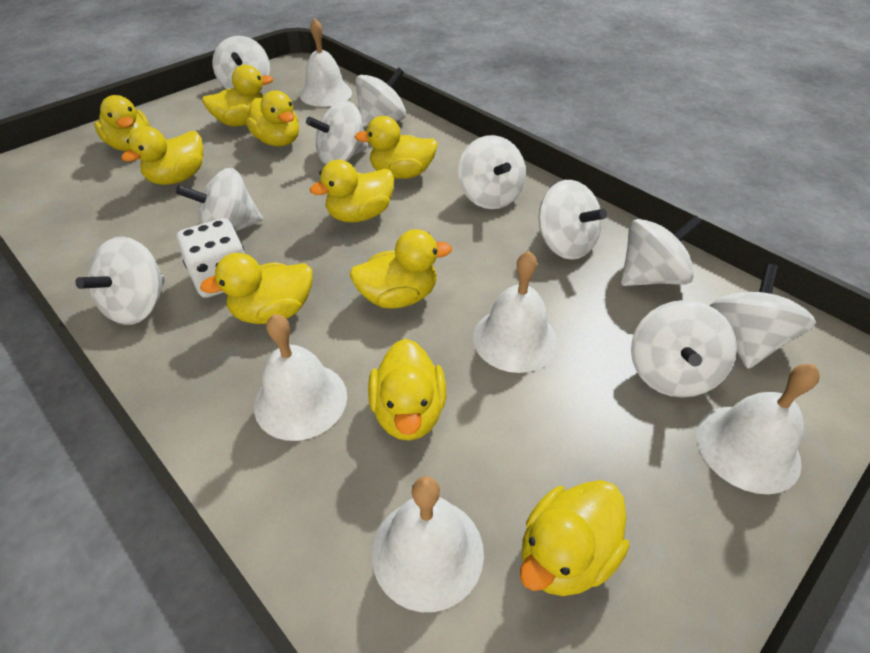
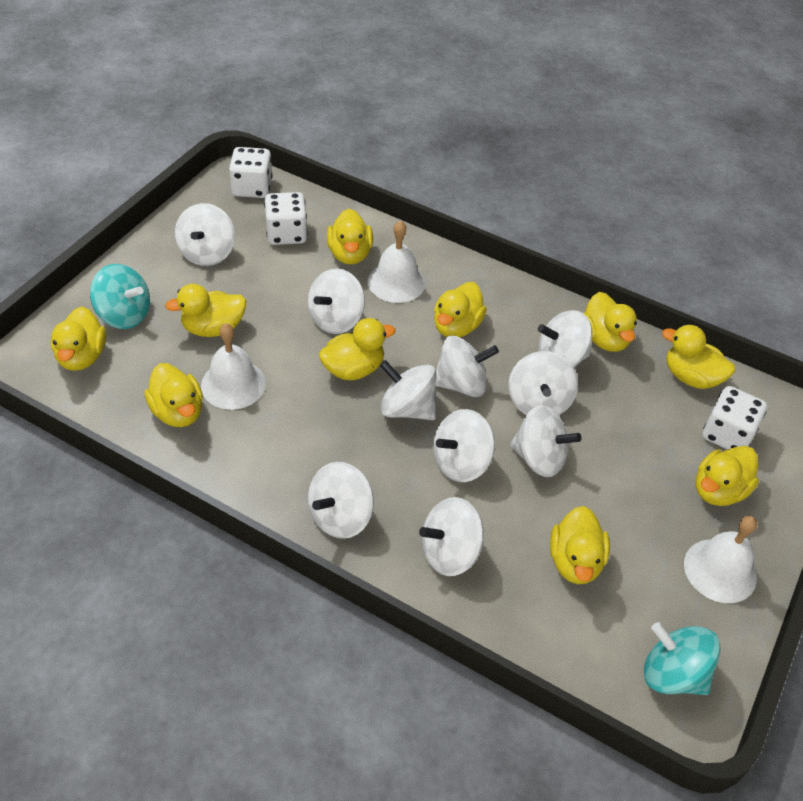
turquoise spinning top: none = 0 -> [90,264,150,329] [644,622,721,695] = 2
white bell: [254,314,347,441] [300,18,352,107] [372,476,484,612] [473,251,558,373] [696,364,820,494] = 5 -> [201,323,266,410] [368,220,426,303] [684,516,757,603] = 3
white dice: [176,218,245,298] = 1 -> [229,147,273,198] [264,192,308,245] [702,386,767,450] = 3

